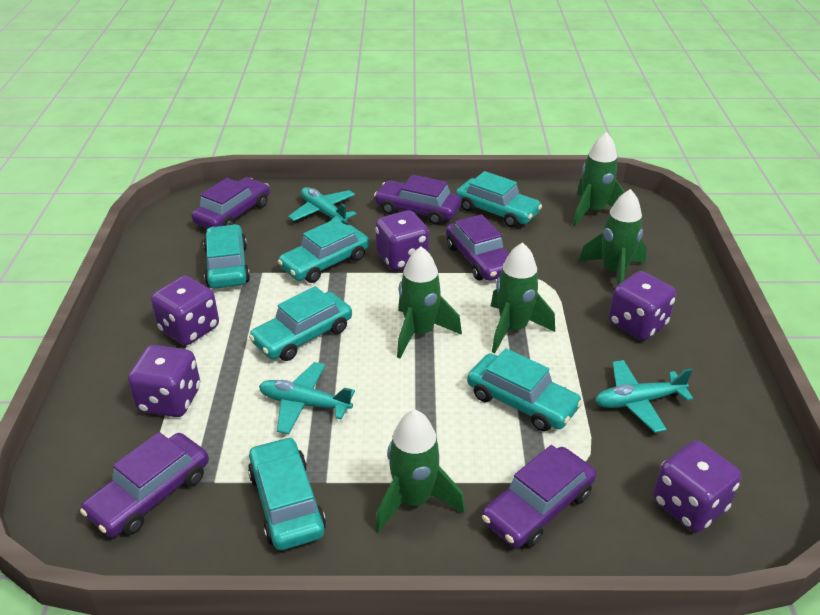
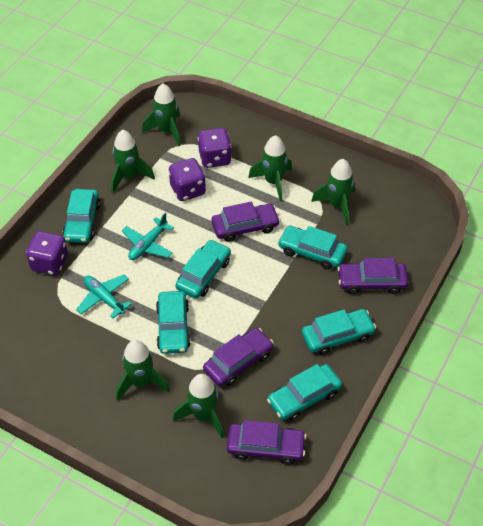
green rocket: [375,410,465,533] [397,247,462,358] [491,242,555,353] [573,132,625,226] [578,189,647,285] = 5 -> [111,130,155,193] [116,339,170,401] [142,83,181,146] [173,374,224,438] [248,135,292,202] [311,159,355,225] = 6
purple car: [80,432,209,537] [192,177,270,229] [374,175,462,225] [446,214,509,281] [482,445,596,548] = 5 -> [203,328,274,386] [212,202,280,242] [227,420,307,465] [337,258,408,294] = 4
purple dice: [128,345,200,417] [151,276,219,345] [375,210,429,270] [609,271,676,340] [653,441,741,532] = 5 -> [26,231,68,275] [169,158,206,201] [198,128,232,168] = 3
turquoise plane: [259,362,355,434] [288,187,357,223] [595,360,693,433] = 3 -> [76,275,132,319] [122,213,174,260] = 2

